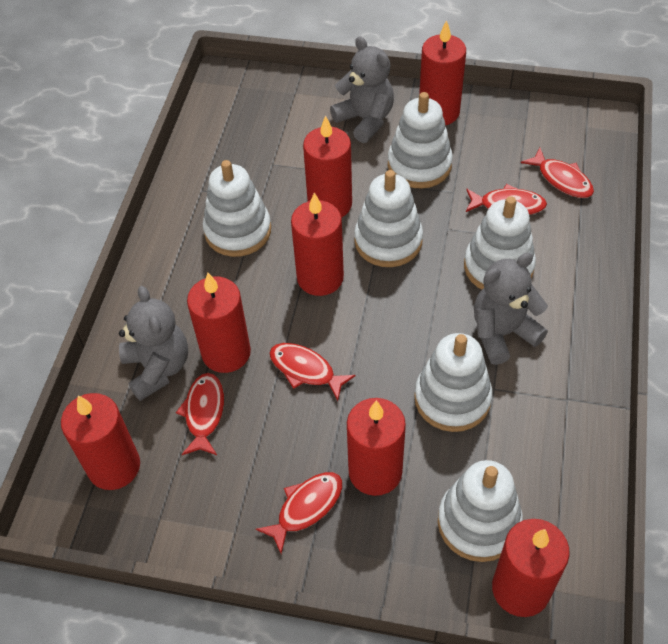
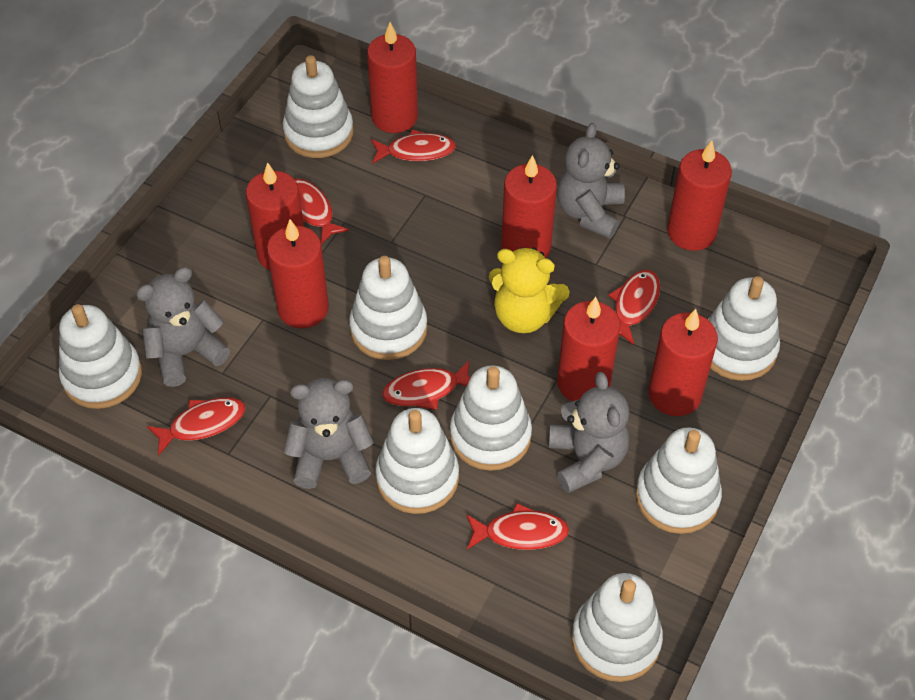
grey teddy bear: [119,286,188,401] [330,36,394,143] [474,253,548,365] = 3 -> [136,267,230,387] [284,378,374,489] [549,372,629,493] [557,123,625,239] = 4
red fish: [176,373,224,455] [256,472,342,554] [269,343,356,401] [466,184,547,215] [521,148,594,198] = 5 -> [147,397,245,456] [294,179,349,244] [371,129,456,164] [382,360,470,410] [466,503,569,550] [608,270,660,345] = 6
white stacking toy: [203,160,271,257] [354,170,423,267] [388,92,453,189] [414,333,493,432] [438,460,523,562] [464,196,536,289] = 6 -> [59,304,142,409] [283,55,354,158] [349,256,427,360] [375,408,459,514] [450,365,532,471] [572,573,663,682] [636,427,722,534] [708,276,780,381] = 8
yellow teddy bear: none = 0 -> [489,247,570,333] = 1

